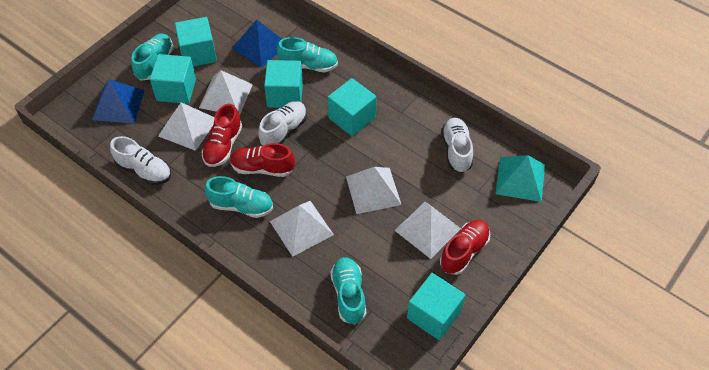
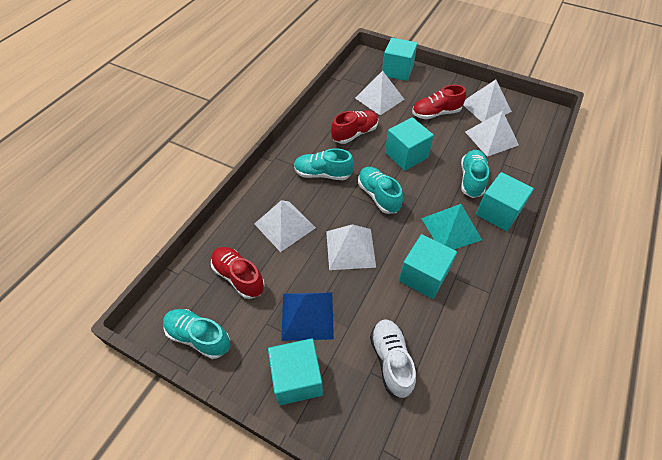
blue pyramid: [92,79,145,124] [232,20,282,68] = 2 -> [281,292,334,341] = 1
white shoe: [110,136,171,185] [258,101,307,146] [441,118,473,173] = 3 -> [370,320,416,398] = 1

